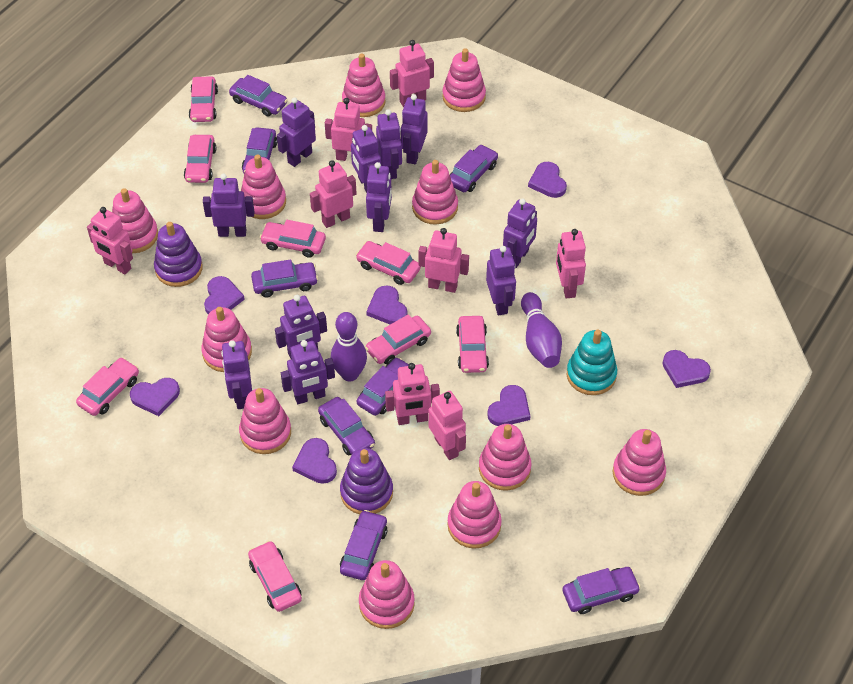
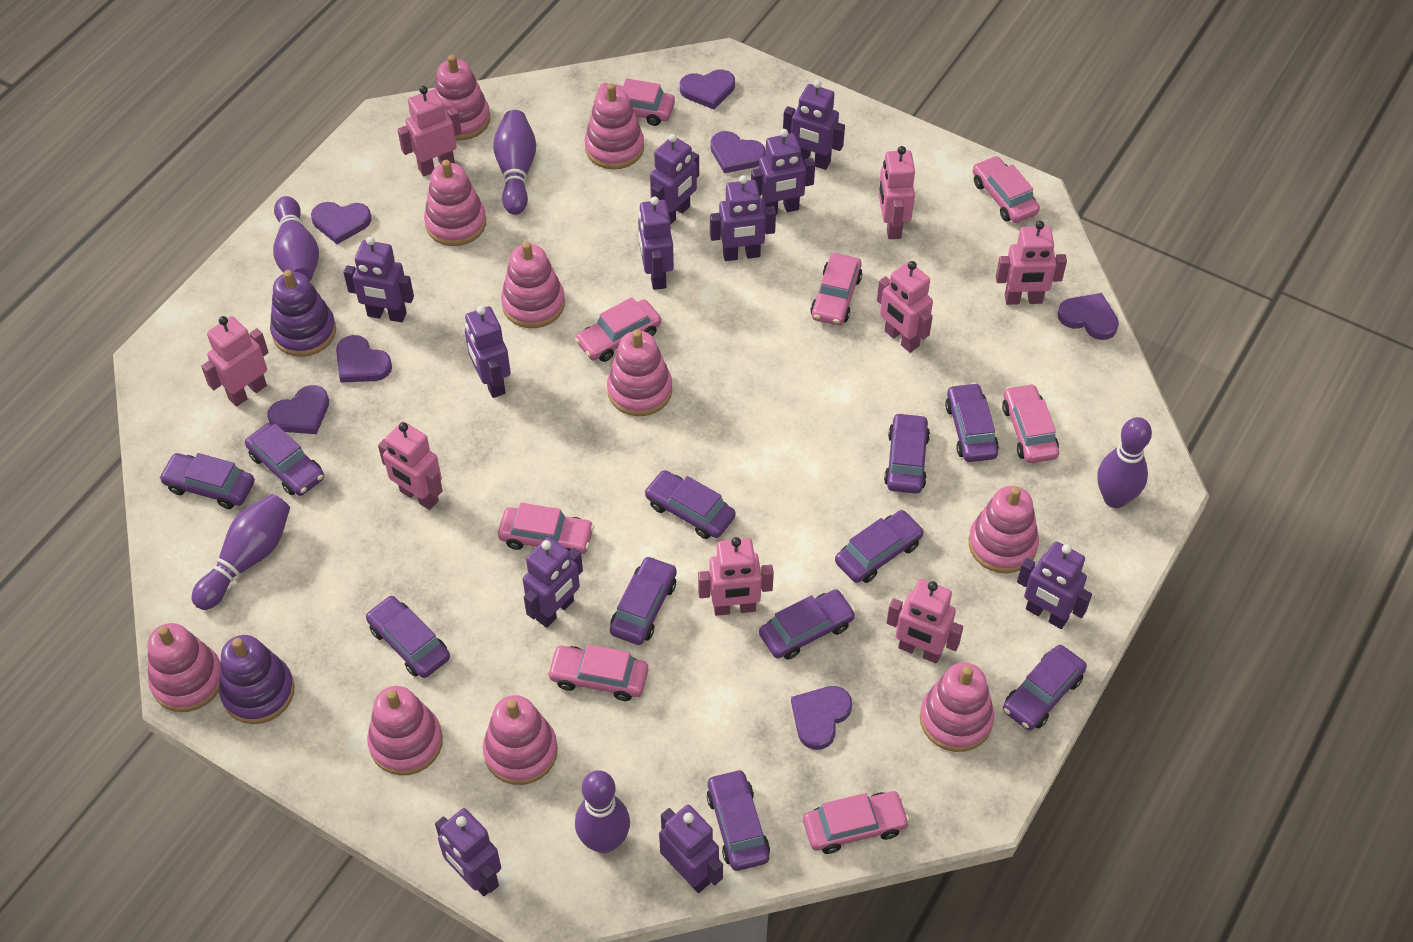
pink stacking toy: [112,188,158,253] [201,307,252,372] [239,388,291,454] [241,155,286,219] [342,54,386,117] [359,560,415,629] [412,160,458,225] [442,48,486,112] [447,481,501,549] [479,424,532,491] [613,429,666,496] = 11 -> [148,623,220,712] [367,686,443,775] [424,160,486,246] [434,55,490,141] [483,695,558,785] [501,242,565,328] [584,83,644,169] [607,329,672,416] [920,662,994,752] [969,486,1039,573] = 10
purple bowling pin: [331,312,367,382] [521,292,562,368] = 2 -> [191,494,290,610] [273,196,319,281] [493,110,536,215] [575,770,630,853] [1097,417,1152,508] = 5
purple car: [229,75,288,116] [242,127,277,173] [251,259,318,297] [318,397,375,456] [340,510,387,580] [357,357,409,416] [450,145,498,192] [563,567,641,614] = 8 -> [159,453,255,509] [245,423,324,496] [366,596,450,678] [610,556,677,645] [644,470,736,539] [707,769,770,871] [759,589,856,660] [835,510,924,583] [884,413,930,494] [945,383,999,462] [1003,645,1087,730] = 11
turquoise stacking toy: [567,330,617,395] = 1 -> none = 0

